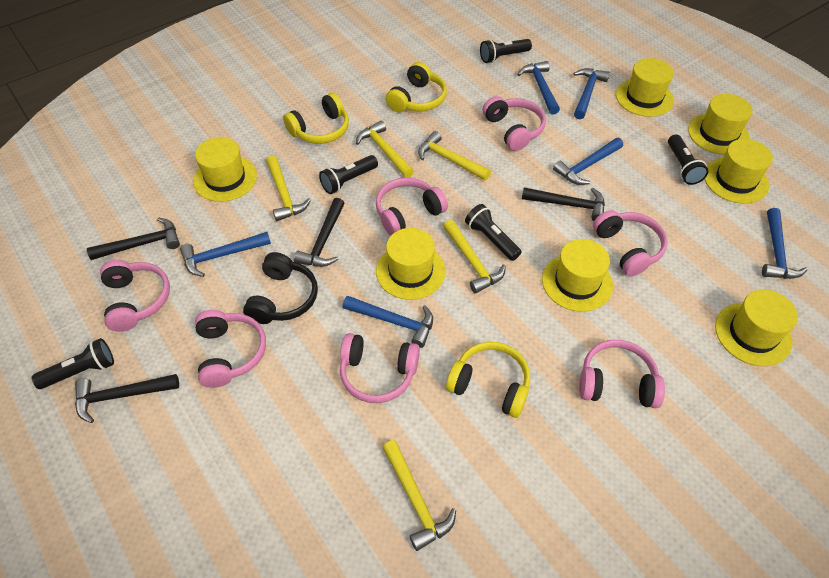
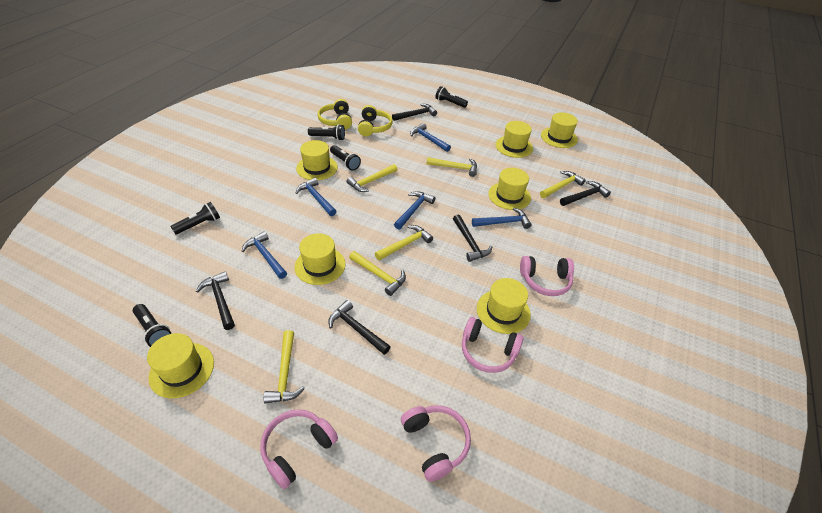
black hammer: [75,374,179,423] [87,217,180,260] [294,198,345,267] [522,187,605,221] = 4 -> [196,271,235,330] [328,300,391,355] [392,104,437,121] [453,214,492,262] [560,181,611,206] = 5
black headphones: [243,252,318,324] = 1 -> none = 0
blue hammer: [180,232,271,277] [343,296,433,348] [517,61,560,115] [553,138,623,185] [573,68,610,119] [762,208,808,279] = 6 -> [242,231,287,279] [296,178,336,216] [394,191,435,230] [410,123,451,152] [472,208,532,229] = 5
pink headphones: [100,260,170,332] [195,310,266,388] [340,333,420,403] [376,178,448,236] [483,96,546,151] [579,340,665,408] [593,210,668,277] = 7 -> [260,409,338,489] [401,405,471,482] [462,317,524,373] [520,256,574,296] = 4
yellow hammer: [266,156,311,221] [356,121,414,178] [382,440,456,551] [418,131,491,180] [443,220,506,293] = 5 -> [263,330,305,404] [347,164,398,192] [349,251,406,296] [375,225,433,261] [427,157,477,177] [540,171,586,198] = 6
yellow headphones: [283,93,349,144] [386,62,447,112] [446,342,530,418] = 3 -> [318,99,352,130] [358,105,393,137] = 2

